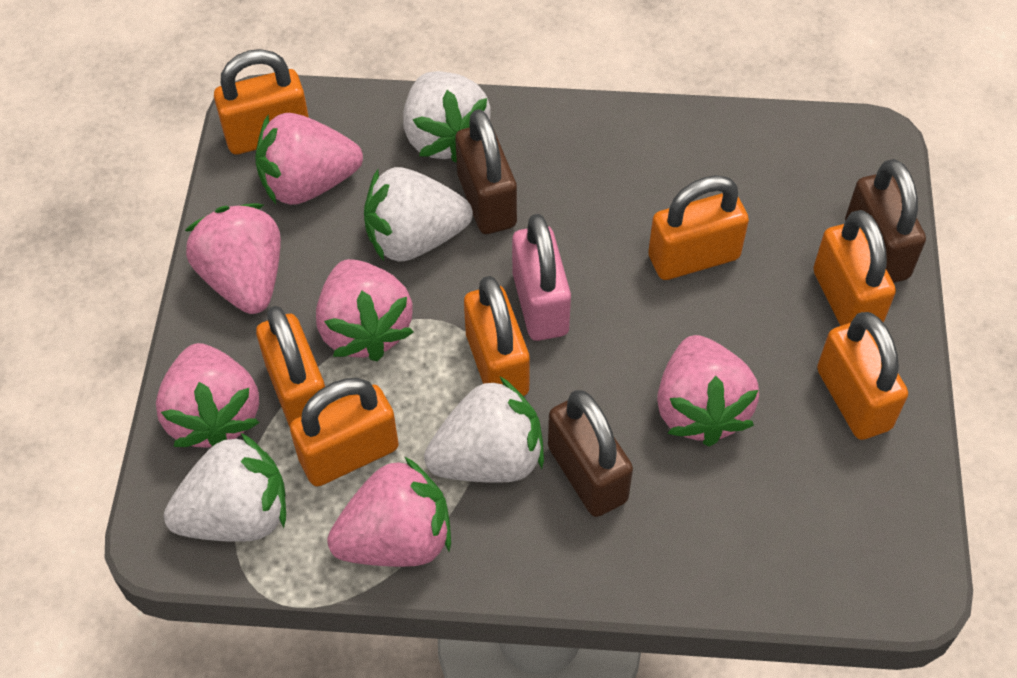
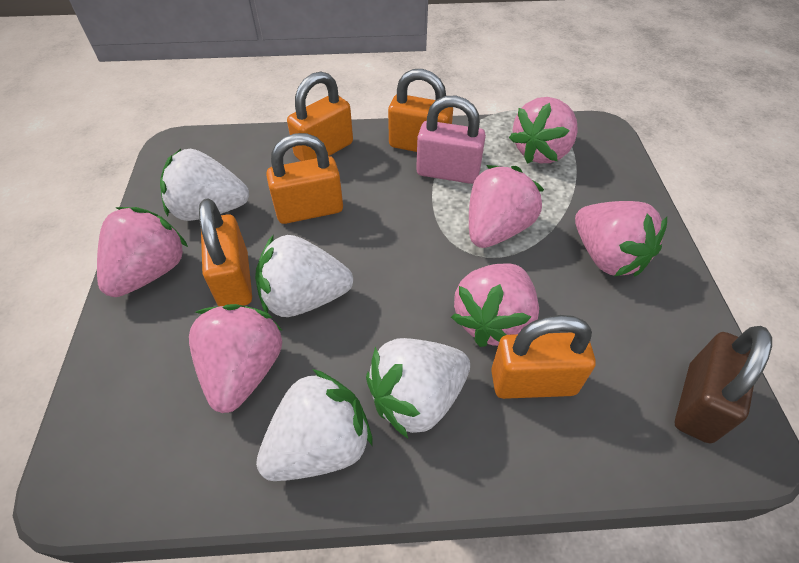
brown padlock: [455,109,517,234] [548,390,633,517] [845,159,926,283] = 3 -> [675,326,772,443] = 1
orange padlock: [214,49,309,155] [256,306,325,427] [290,378,399,487] [464,276,530,396] [648,175,749,280] [813,210,896,326] [817,312,908,440] = 7 -> [199,198,252,306] [266,133,343,224] [287,71,353,161] [388,69,453,152] [491,315,596,399] = 5

